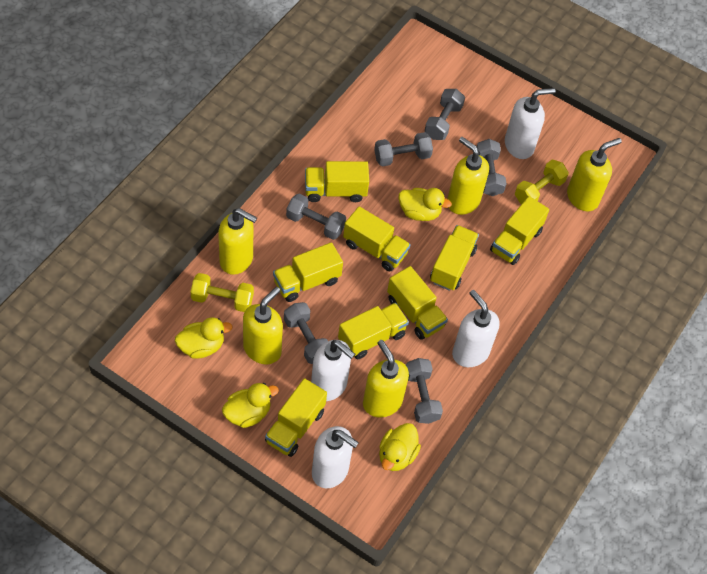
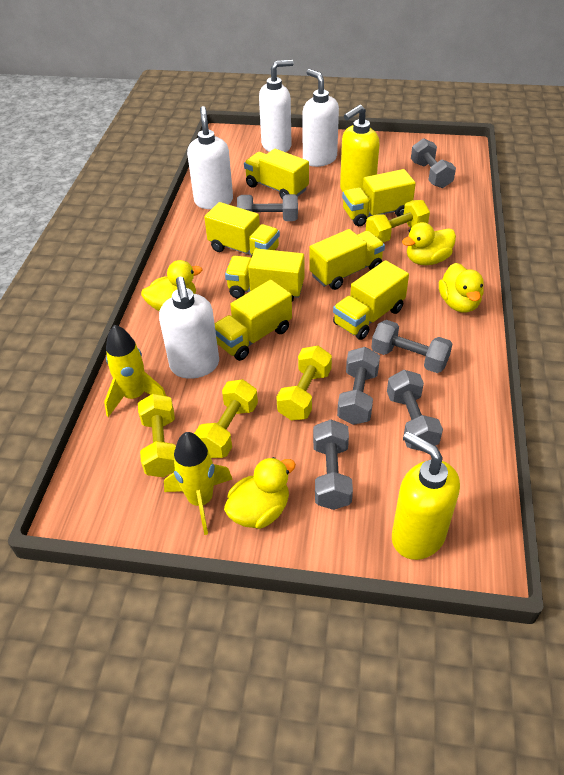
yellow dumbbell: [191,273,254,312] [515,160,569,204] = 2 -> [138,393,176,477] [194,379,258,458] [276,346,332,420] [366,200,430,243] = 4
yellow rocket: none = 0 -> [104,325,166,417] [164,432,232,535] = 2
yellow soap dispenser: [218,208,257,275] [243,287,283,364] [363,340,409,417] [447,137,489,215] [567,138,622,211] = 5 -> [340,104,380,192] [392,431,460,560] = 2
yellow truck: [265,378,327,457] [273,242,343,302] [305,161,369,202] [338,303,409,359] [343,206,411,271] [387,266,448,340] [430,225,479,291] [490,196,549,265] = 8 -> [204,202,280,258] [214,280,292,361] [225,248,304,301] [244,149,309,200] [309,229,385,290] [333,260,409,340] [342,169,416,226] = 7

